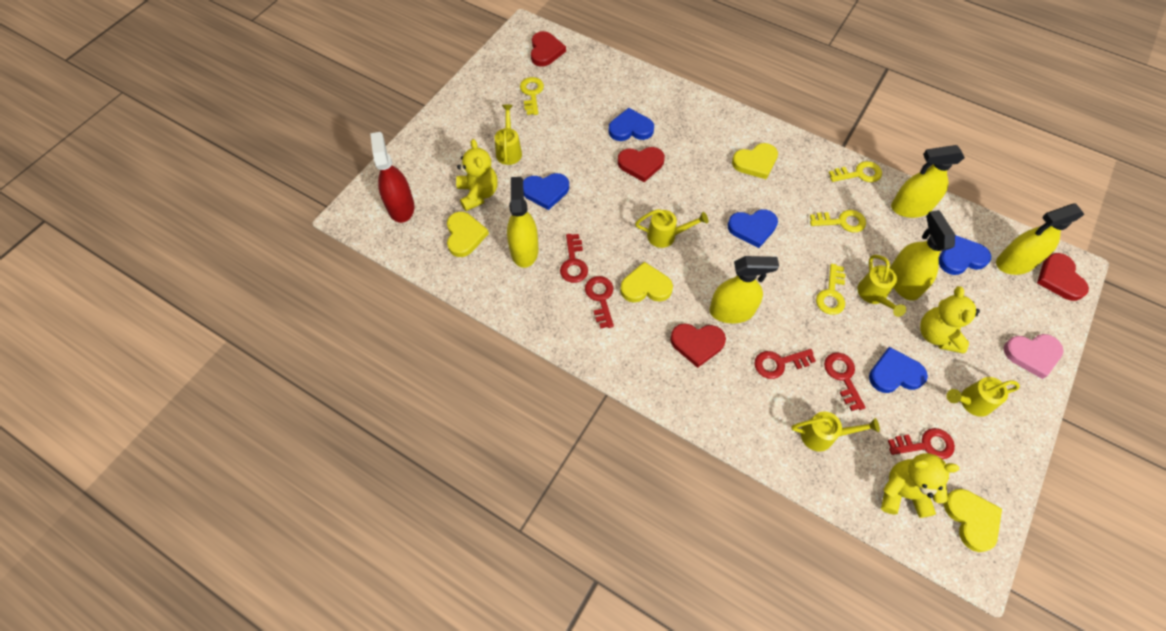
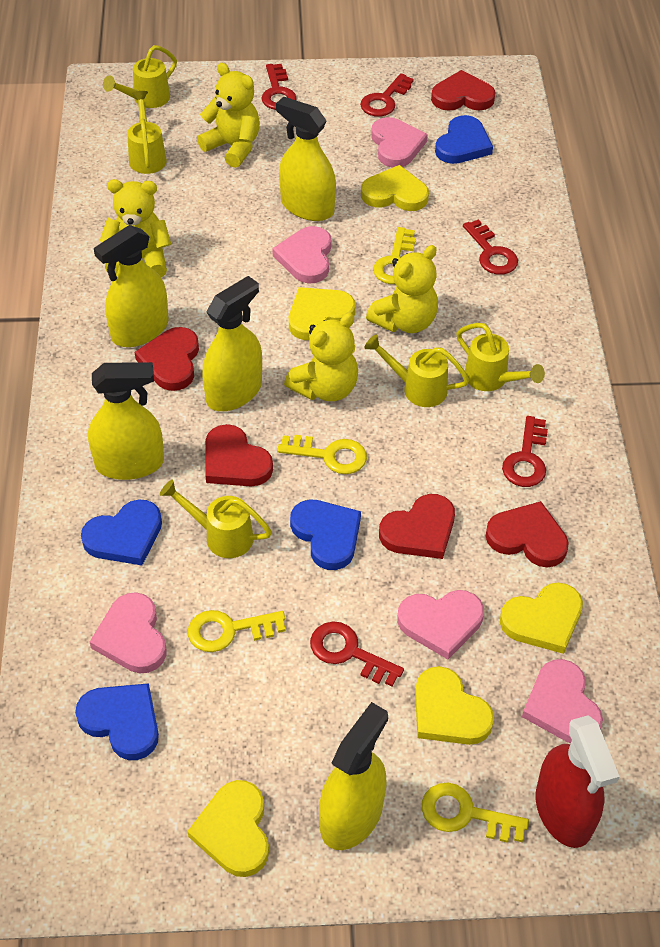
blue heart: [523,173,569,210] [608,108,654,141] [728,209,778,248] [869,347,928,393] [939,235,991,275] = 5 -> [75,683,159,760] [81,500,162,566] [290,499,361,570] [435,115,493,164] = 4
pink heart: [1003,334,1064,379] = 1 -> [90,592,167,673] [272,226,331,284] [371,117,428,168] [397,590,484,659] [522,659,603,743] = 5
red heart: [531,31,566,67] [618,147,665,182] [670,323,726,368] [1037,253,1089,301] = 4 -> [135,327,199,391] [205,424,273,486] [379,494,455,559] [431,70,495,111] [486,501,569,568] = 5
yellow heart: [447,212,489,257] [620,262,673,303] [732,143,778,179] [944,489,1002,552] = 4 -> [187,780,269,877] [289,287,355,340] [361,165,429,211] [415,666,494,745] [500,583,583,654] = 5
yellow teddy bear: [456,139,498,211] [881,453,959,518] [920,286,980,353] = 3 -> [100,179,171,277] [197,63,260,168] [284,313,358,401] [366,245,438,333] = 4

